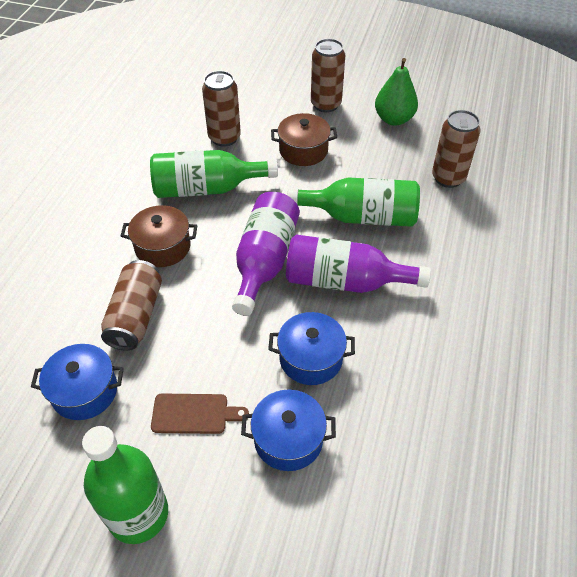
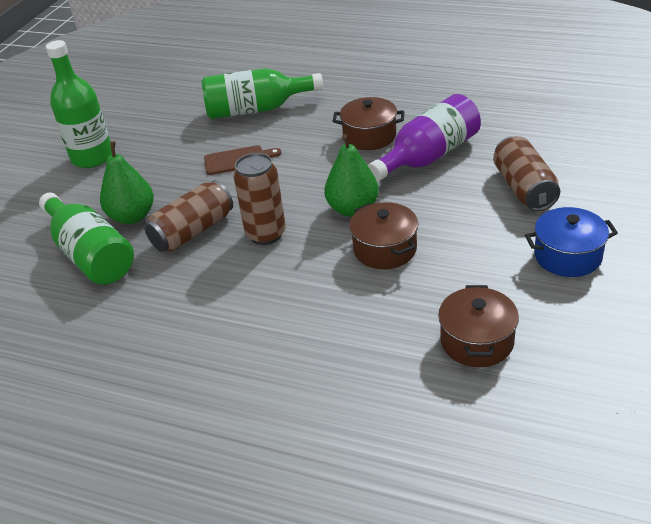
blue pot: [31,344,124,420] [241,390,336,471] [268,312,355,385] = 3 -> [525,207,618,277] = 1
brown can: [101,260,162,351] [202,71,241,147] [311,39,345,113] [432,110,480,188] = 4 -> [144,180,233,252] [233,153,286,245] [493,136,560,211] = 3
brown pot: [121,205,198,267] [271,113,337,166] = 2 -> [333,97,405,150] [349,202,418,269] [438,285,519,367] = 3
green pear: [375,58,418,126] = 1 -> [100,141,154,224] [324,134,379,217] = 2
purple bottle: [232,192,300,316] [286,235,431,293] = 2 -> [368,94,481,181] = 1

